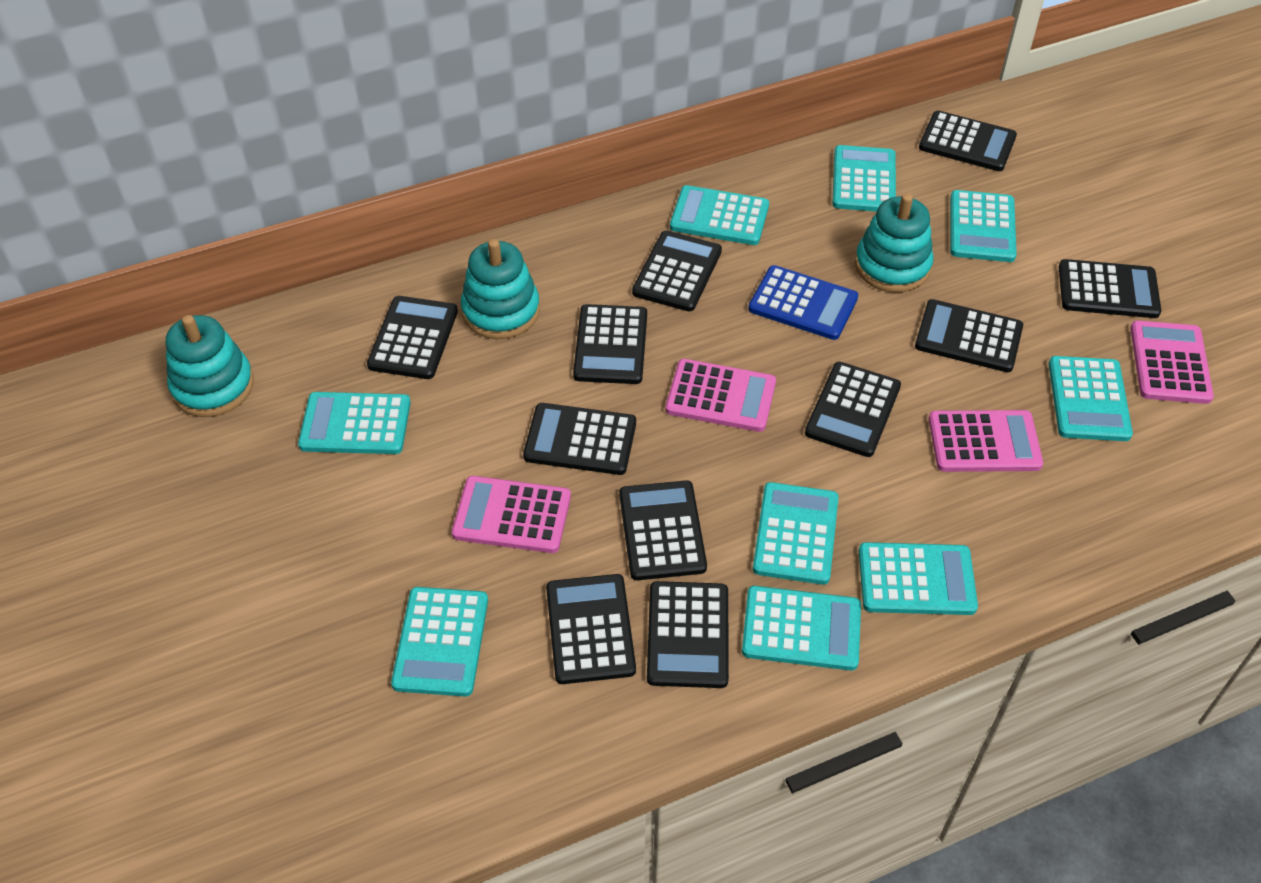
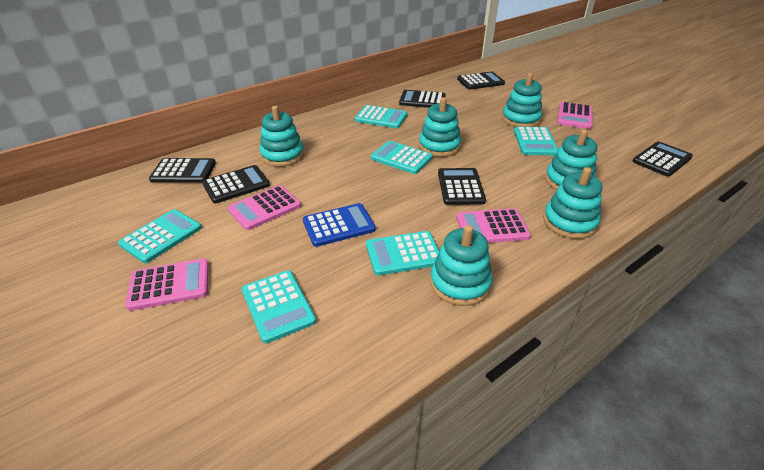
black calculator: [367,296,458,379] [523,403,636,475] [546,574,636,684] [573,304,647,384] [619,480,707,580] [632,231,722,312] [647,581,729,688] [805,362,901,457] [915,299,1023,372] [919,111,1017,171] [1059,259,1161,318] = 11 -> [149,158,216,183] [202,165,270,203] [399,90,446,108] [438,168,486,205] [457,72,505,90] [633,141,693,177] = 6
turquoise calculator: [298,392,411,454] [391,587,488,697] [670,185,769,245] [742,586,861,671] [753,482,839,585] [832,145,896,211] [859,542,978,615] [950,190,1017,262] [1049,356,1133,441] = 9 -> [118,209,202,263] [242,270,316,343] [354,105,407,128] [366,231,440,276] [371,141,433,174] [514,127,558,155] = 6
turquoise stacking toy: [166,315,254,417] [461,239,540,339] [855,193,934,293] = 3 -> [260,106,304,167] [419,97,461,157] [430,225,492,306] [502,73,542,127] [543,167,602,239] [545,129,597,190] = 6

